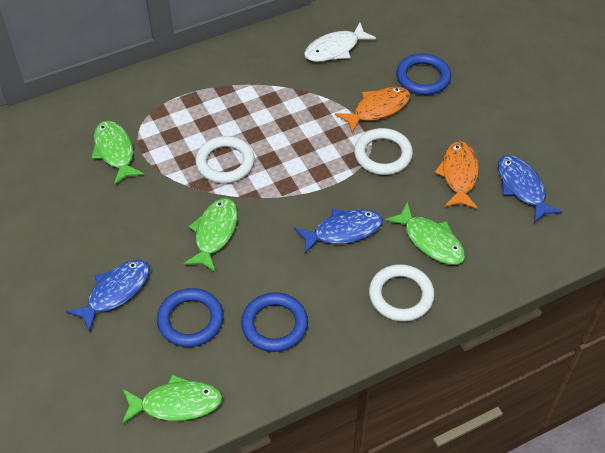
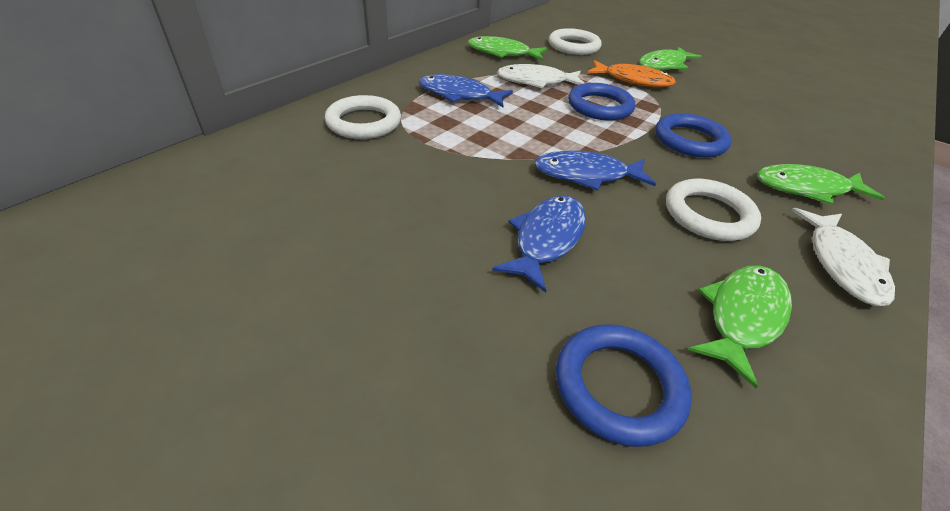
orange fish: [335,87,410,133] [434,141,479,209] = 2 -> [587,60,676,87] = 1
white fish: [304,23,376,62] = 1 -> [497,64,585,88] [791,208,895,306] = 2

